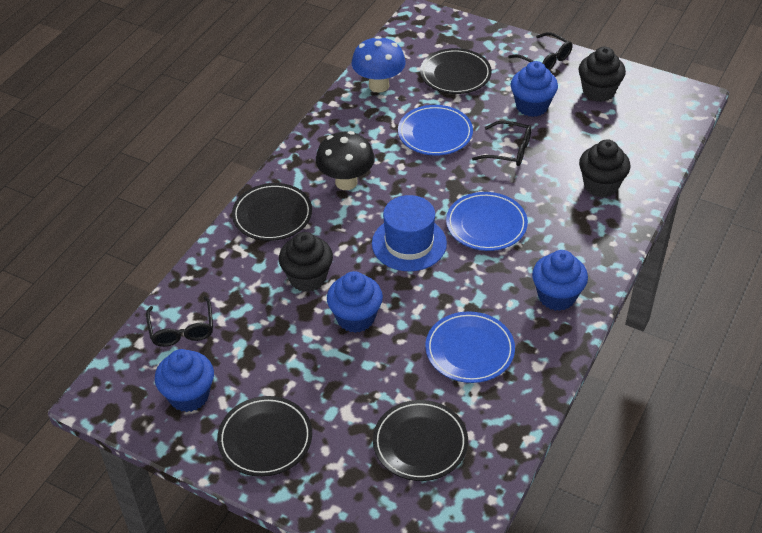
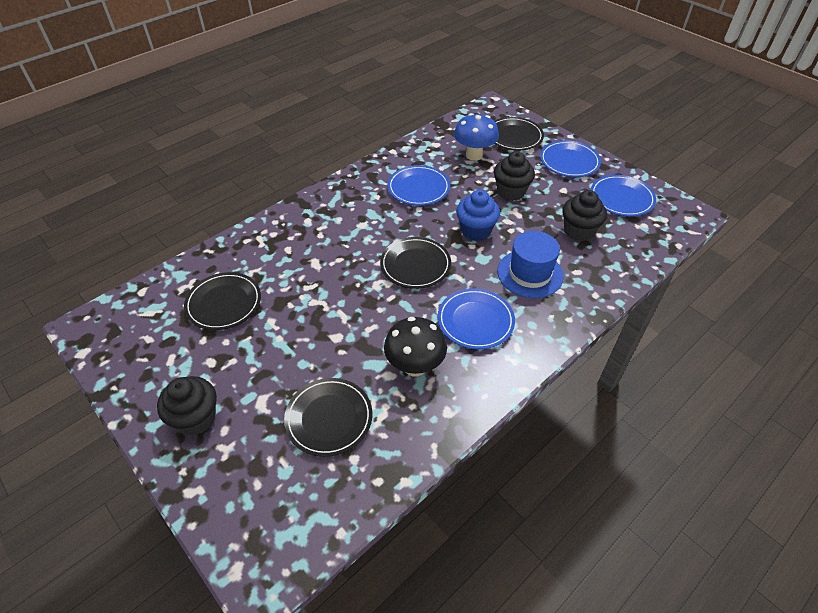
black glasses: [146,296,213,347] [472,120,532,166] [508,32,572,71] = 3 -> none = 0
blue cupcake: [155,349,214,412] [327,271,383,333] [511,61,558,117] [532,250,588,311] = 4 -> [456,190,500,241] = 1
blue plate: [398,105,473,156] [425,311,515,383] [446,192,528,251] = 3 -> [388,165,450,206] [438,288,515,349] [540,140,601,177] [591,175,656,216] = 4

